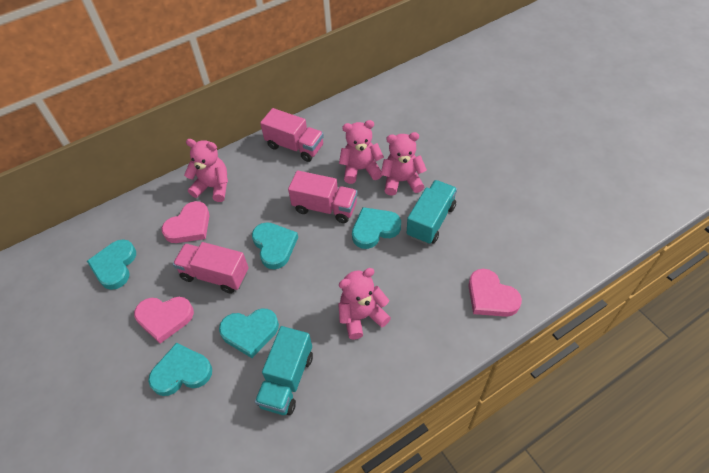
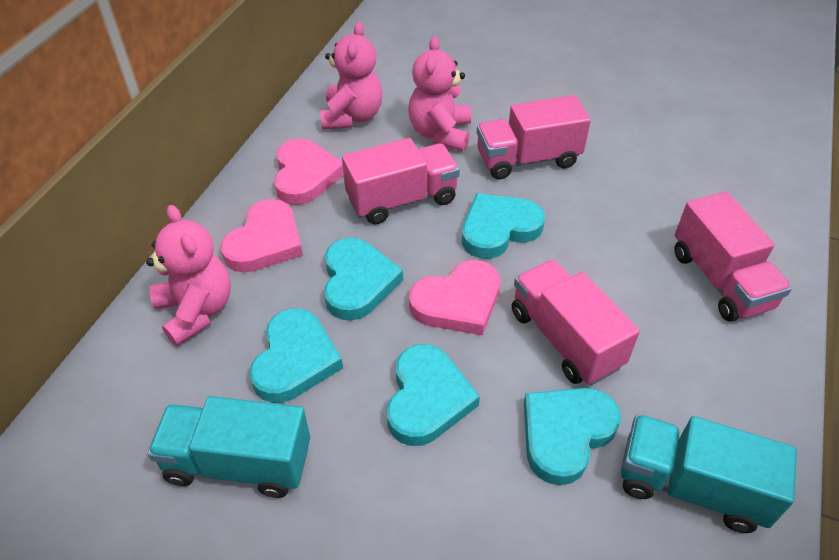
pink teddy bear: [184,139,228,202] [338,268,391,340] [339,120,384,184] [380,132,427,196] = 4 -> [146,205,231,346] [320,22,382,130] [408,36,471,151] = 3
pink truck: [173,242,249,294] [260,108,324,162] [288,171,358,223] = 3 -> [342,138,460,225] [477,95,591,179] [512,260,640,385] [674,192,792,322] = 4

